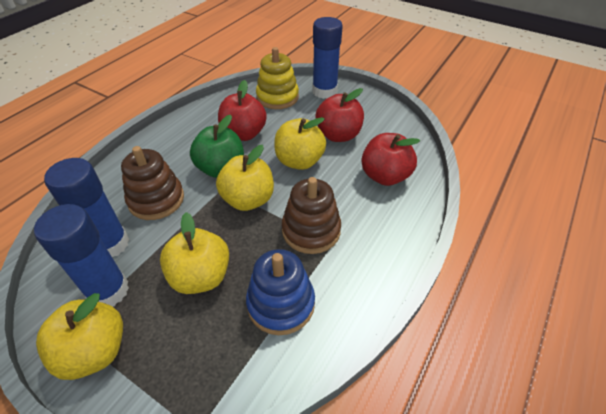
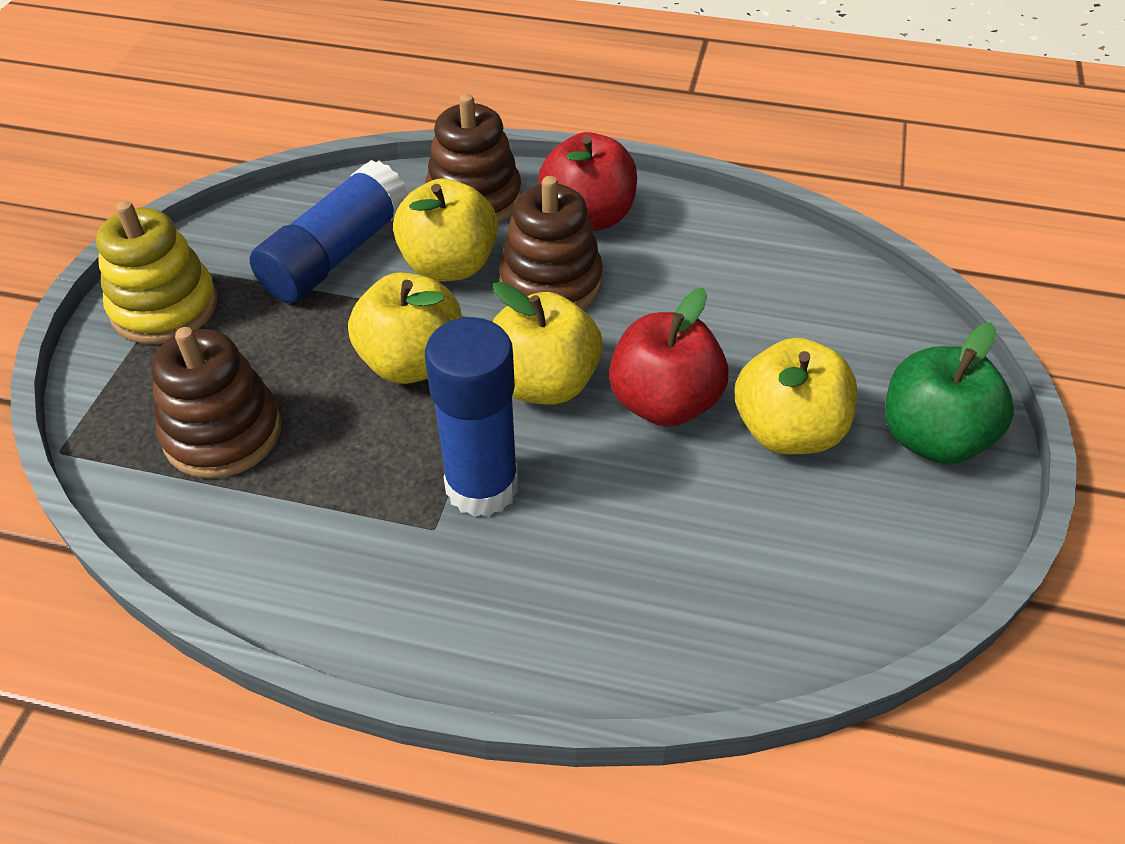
blue glue stick: [34,204,129,306] [44,158,129,258] [312,17,343,99] = 3 -> [250,160,408,303] [425,317,518,517] = 2
blue stacking toy: [246,249,315,335] = 1 -> none = 0
brown stacking toy: [121,146,184,220] [282,177,341,254] = 2 -> [151,327,282,479] [425,94,522,223] [499,176,603,309] = 3
red apple: [218,80,267,141] [316,88,364,142] [361,133,420,186] = 3 -> [538,132,637,231] [609,288,729,427] = 2

